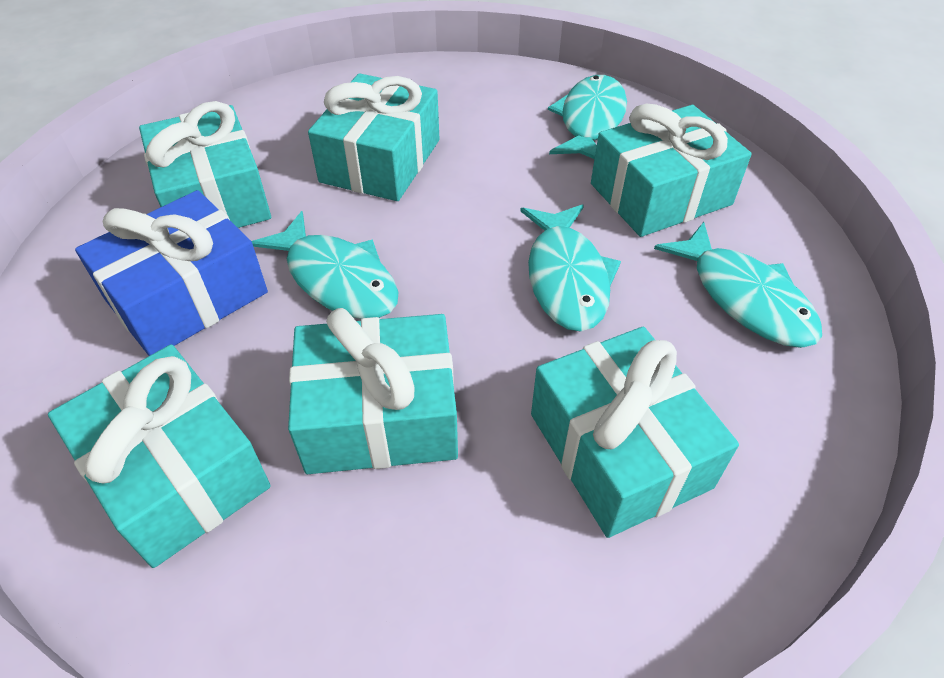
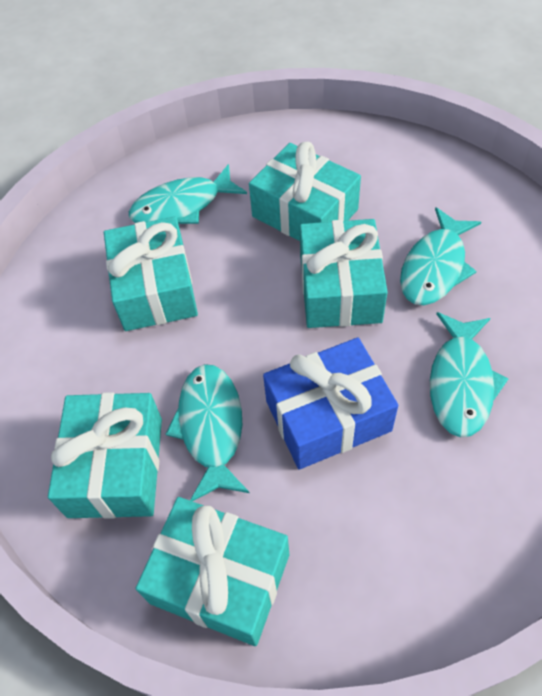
turquoise gift: [48,344,271,568] [139,101,271,228] [288,308,458,474] [308,73,439,201] [531,327,739,538] [591,103,752,237] = 6 -> [48,392,162,519] [104,216,198,331] [136,497,289,646] [249,142,361,241] [300,219,388,328] = 5

